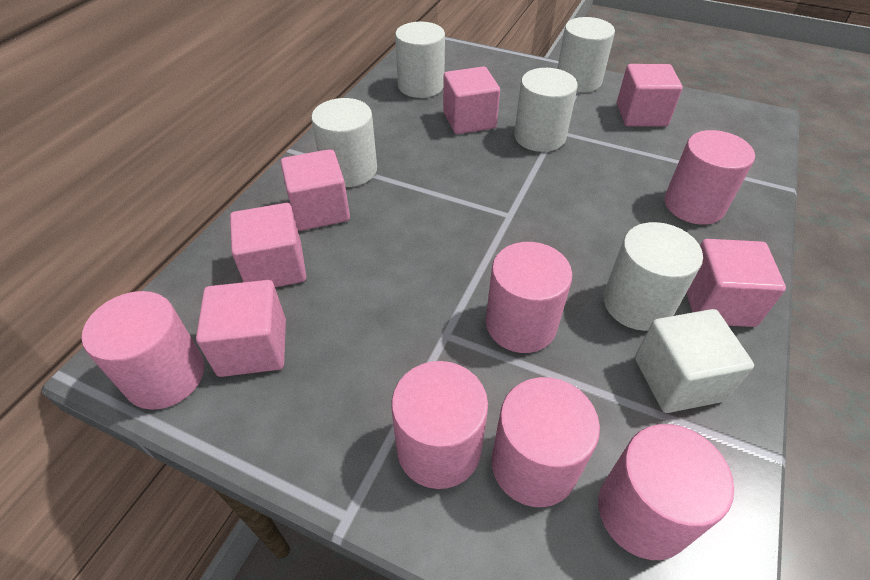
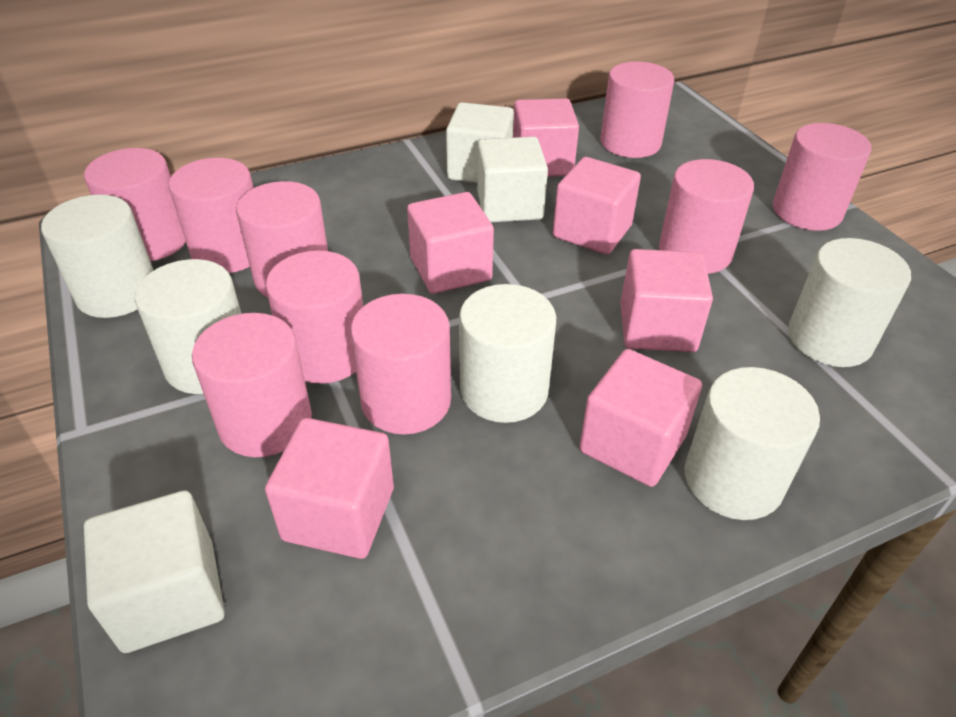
pink cylinder: [82,291,204,410] [391,361,488,489] [486,242,572,353] [491,377,600,507] [598,424,734,560] [665,130,755,225] = 6 -> [84,148,186,261] [168,158,254,273] [192,313,312,457] [236,181,328,298] [266,250,363,384] [351,294,451,435] [600,62,674,158] [659,159,754,274] [773,123,871,231] = 9
white cube: [635,309,754,413] = 1 -> [84,490,225,653] [446,102,514,183] [477,137,548,223] = 3

